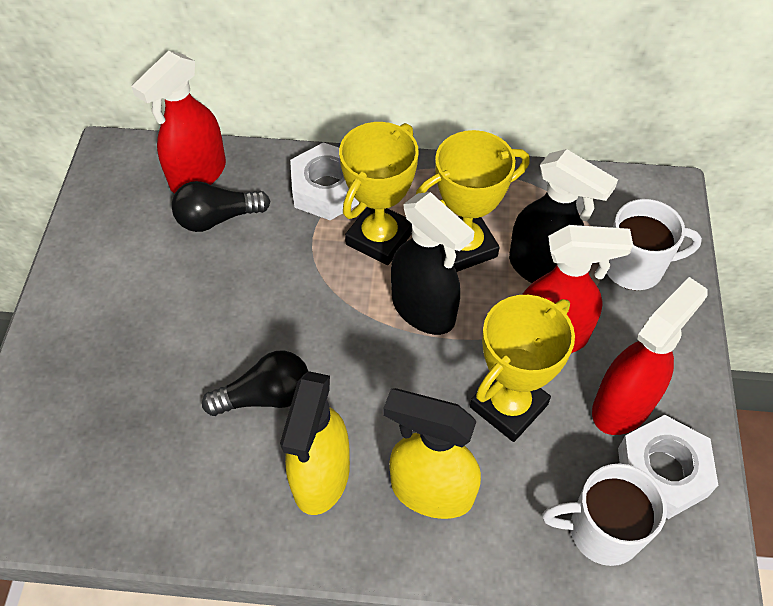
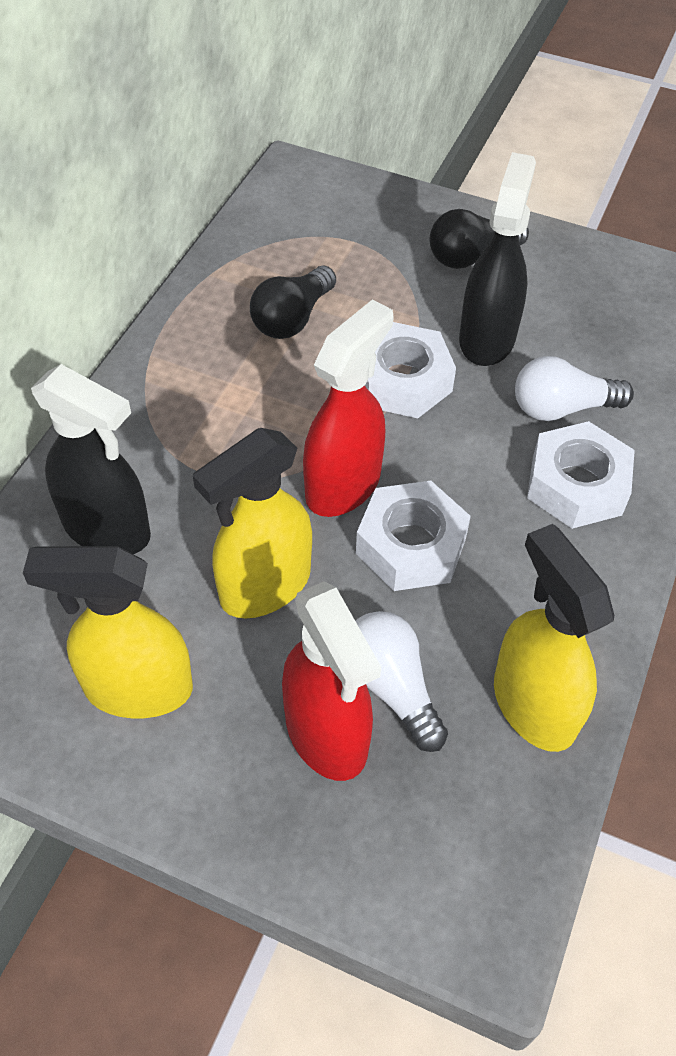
red spray bottle: [131,51,226,194] [522,225,633,353] [592,277,708,435] = 3 -> [282,581,381,781] [303,299,394,517] = 2
white light bulb: none = 0 -> [356,611,448,752] [515,356,634,421] = 2
white mug: [542,464,667,566] [607,199,702,290] = 2 -> none = 0
white nut: [290,142,360,220] [618,415,718,519] = 2 -> [356,481,471,591] [365,322,456,418] [527,421,635,529] = 3
yellow spray bottle: [280,371,350,515] [383,388,481,519] = 2 -> [23,546,193,718] [193,428,312,619] [494,524,614,752] = 3
yellow trophy: [339,122,419,265] [416,130,530,272] [470,295,575,442] = 3 -> none = 0

